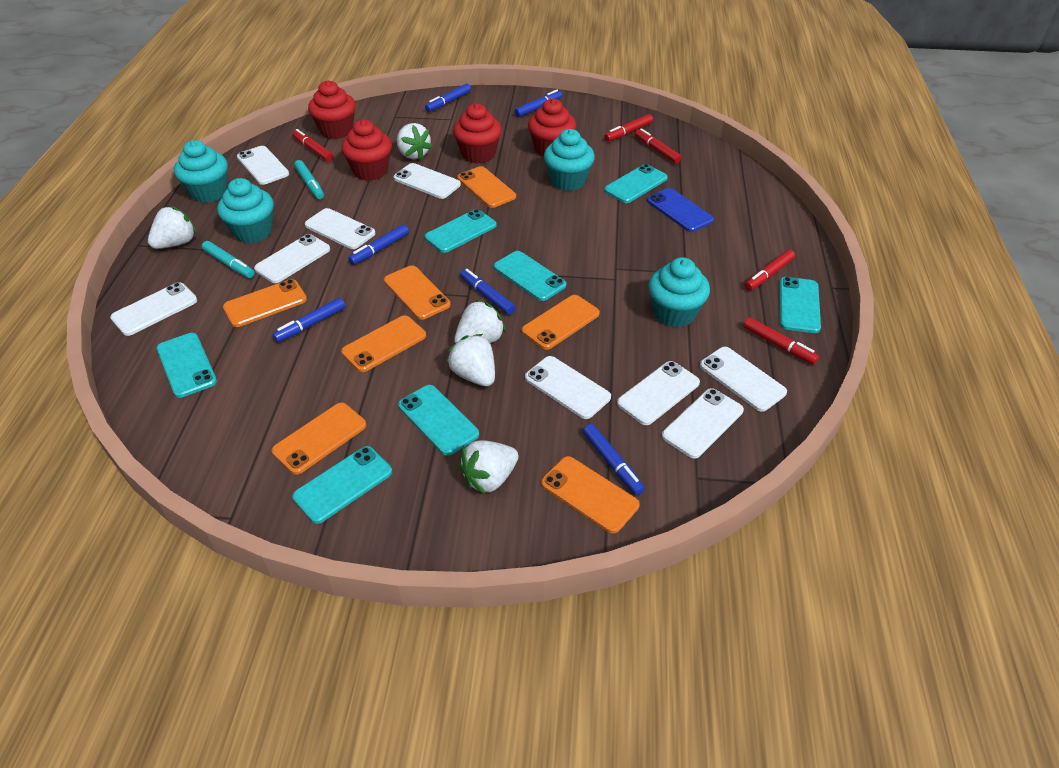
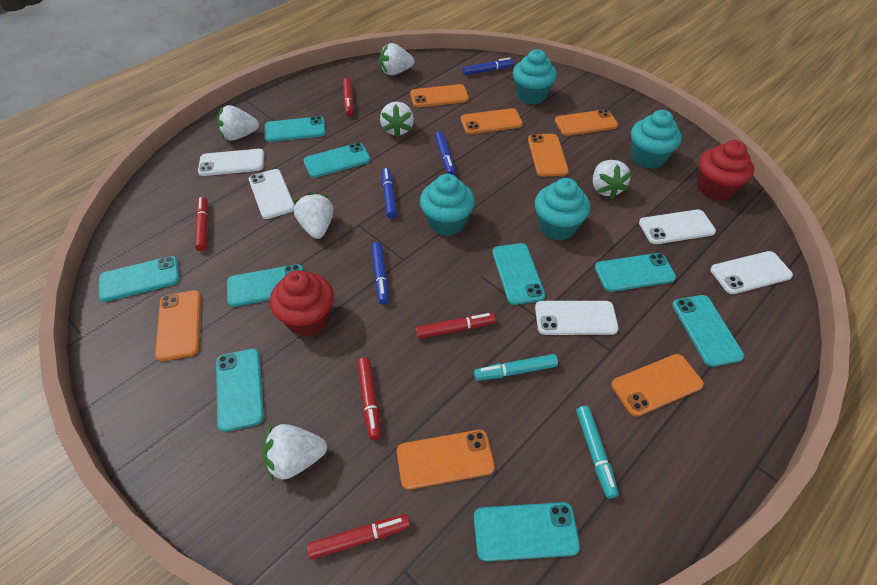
blue marker: [272,298,346,342] [348,224,409,265] [425,84,471,112] [460,269,516,315] [514,90,562,117] [583,424,645,495] = 6 -> [371,242,389,305] [382,168,397,219] [435,131,456,175] [462,57,514,75] = 4
blue phone: [647,188,714,232] = 1 -> none = 0
red cupcake: [308,80,356,139] [341,119,392,181] [453,103,502,164] [528,98,576,157] = 4 -> [270,270,334,336] [697,140,754,201] = 2
turquoise phone: [157,333,217,398] [292,446,392,524] [398,385,479,456] [425,209,497,253] [494,251,566,301] [604,164,668,203] [779,277,821,333] = 7 -> [99,256,180,302] [216,349,264,432] [227,264,303,307] [265,116,326,142] [303,143,370,178] [474,502,580,562] [492,243,545,305] [595,253,676,292] [672,295,744,367] = 9
white phone: [110,282,197,336] [237,146,289,185] [254,234,330,283] [305,208,375,249] [394,163,461,199] [525,356,611,419] [617,361,700,425] [662,388,744,459] [700,347,787,412] = 9 -> [198,149,264,176] [249,169,295,219] [535,301,619,335] [639,210,716,244] [710,251,793,294] = 5
white strawberry: [148,206,197,249] [397,123,432,160] [447,334,495,386] [454,300,506,344] [459,440,518,494] = 5 -> [217,105,259,141] [262,424,327,480] [294,193,334,239] [380,43,414,75] [380,101,414,138] [593,160,632,199] = 6

